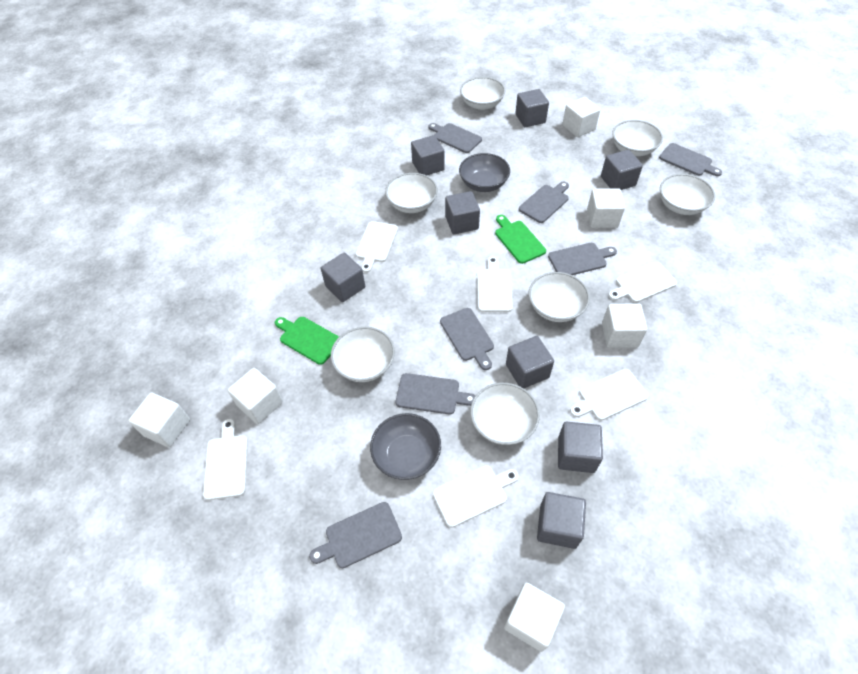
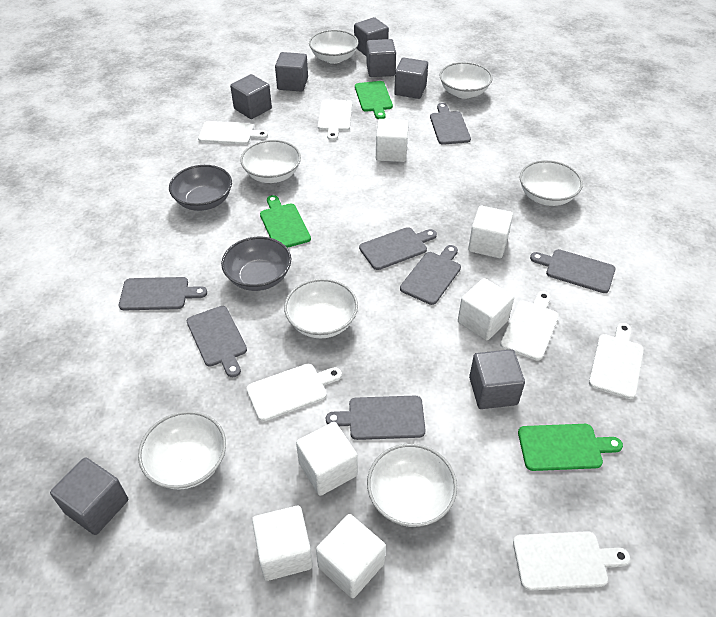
green cutting board: [275,317,339,365] [495,215,546,264] = 2 -> [260,195,311,248] [355,81,393,119] [518,424,623,471] = 3
grey cube: [321,253,365,302] [411,135,445,176] [445,191,480,234] [506,336,554,388] [515,89,549,127] [537,492,586,549] [558,421,603,473] [601,150,643,190] = 8 -> [50,457,128,535] [230,74,272,119] [275,52,308,92] [354,17,389,56] [366,39,396,77] [394,57,428,99] [469,349,525,409] = 7

